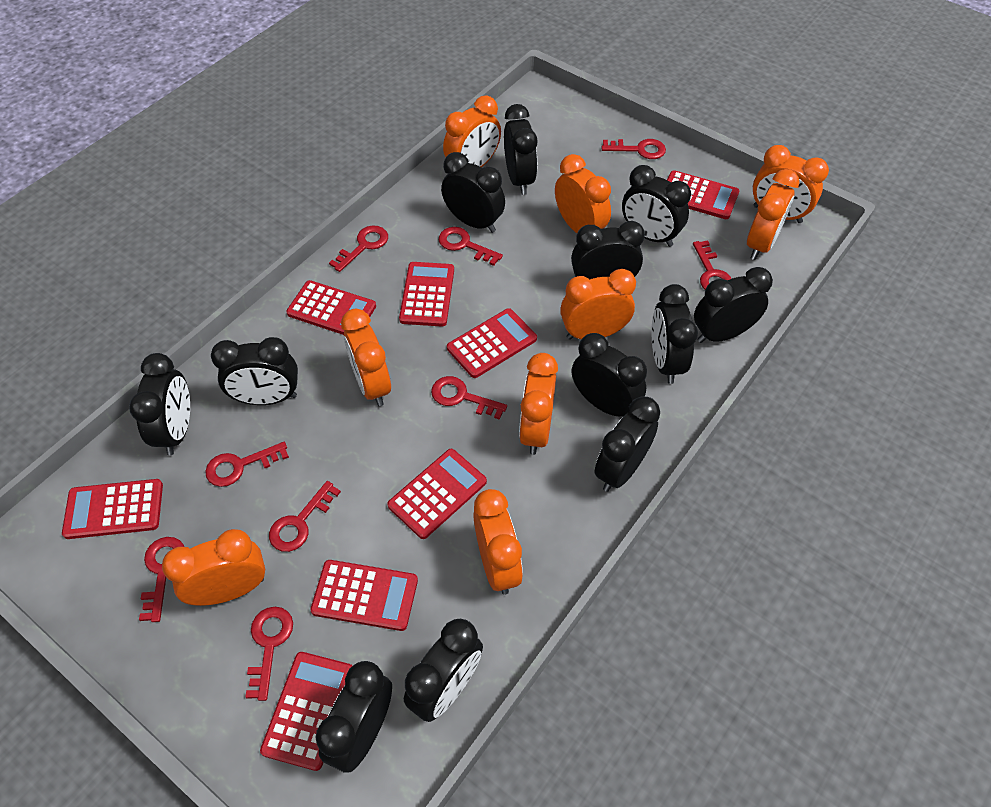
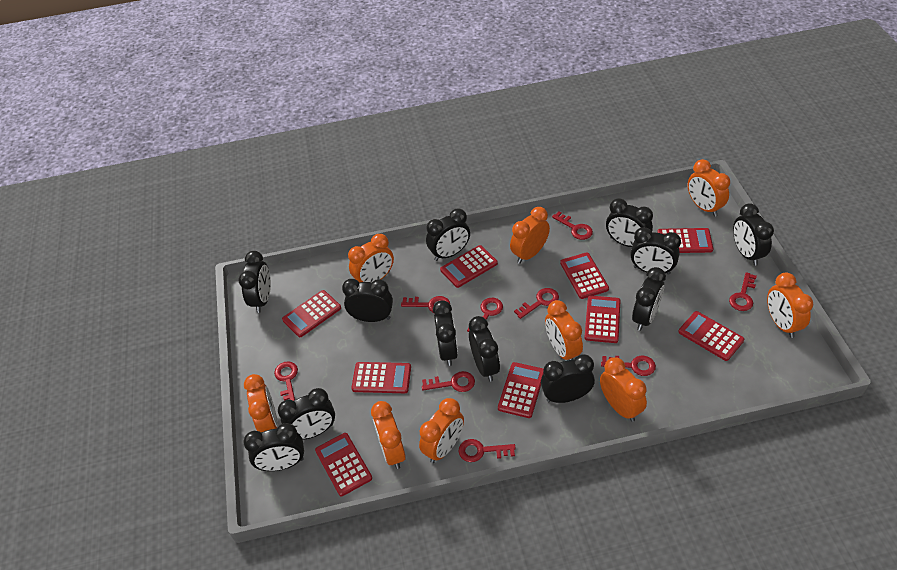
red calculator: [62,479,163,539] [260,652,352,771] [286,280,376,335] [310,560,418,631] [387,449,487,539] [399,262,454,327] [447,308,537,378] [667,170,739,219] = 8 -> [282,290,341,337] [315,433,372,496] [351,362,411,393] [440,245,498,288] [498,362,544,418] [560,252,609,299] [584,296,621,343] [657,228,713,253] [678,311,744,361] = 9

